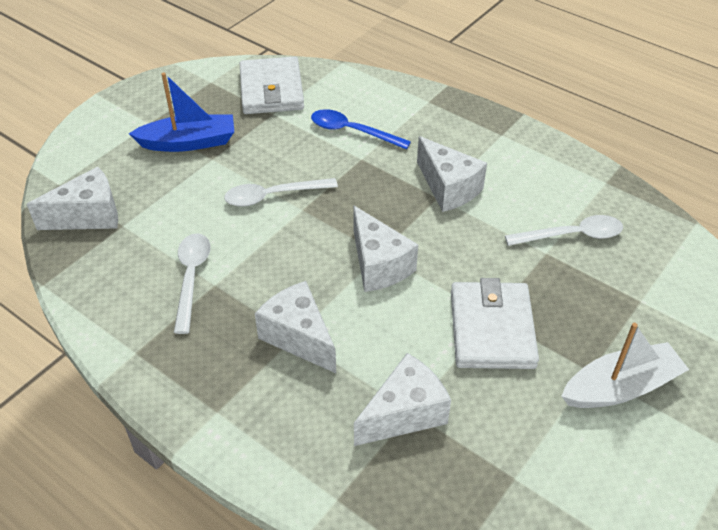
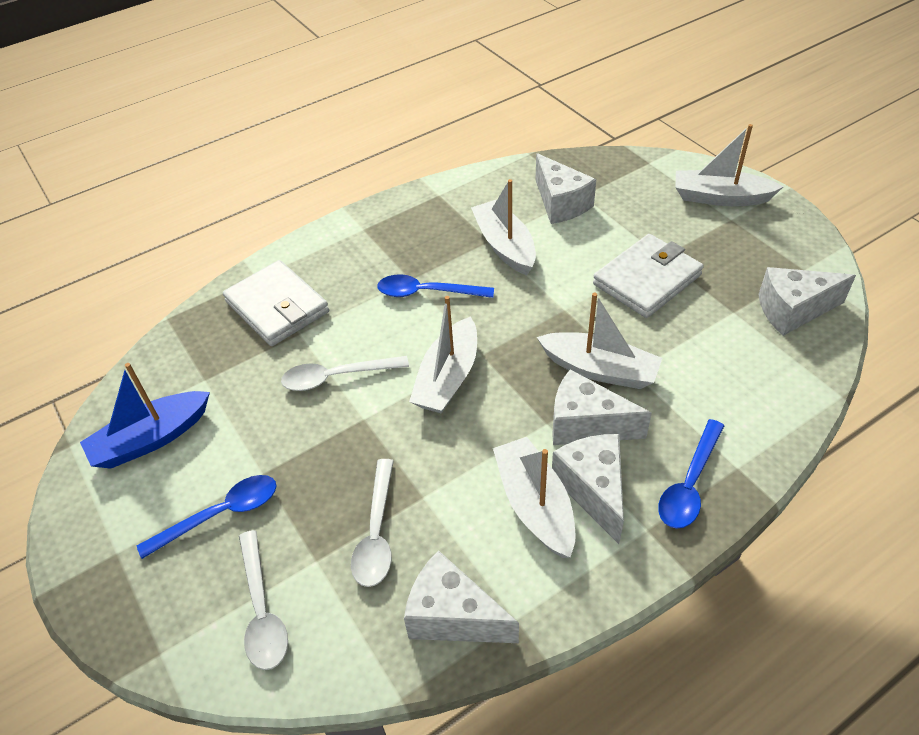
blue spoon: [311,109,411,150] = 1 -> [137,475,276,559] [377,274,494,298] [658,419,724,529] = 3
white boat: [561,323,689,408] = 1 -> [409,296,477,414] [471,179,536,275] [493,437,575,558] [537,293,662,389] [675,124,783,206] = 5

